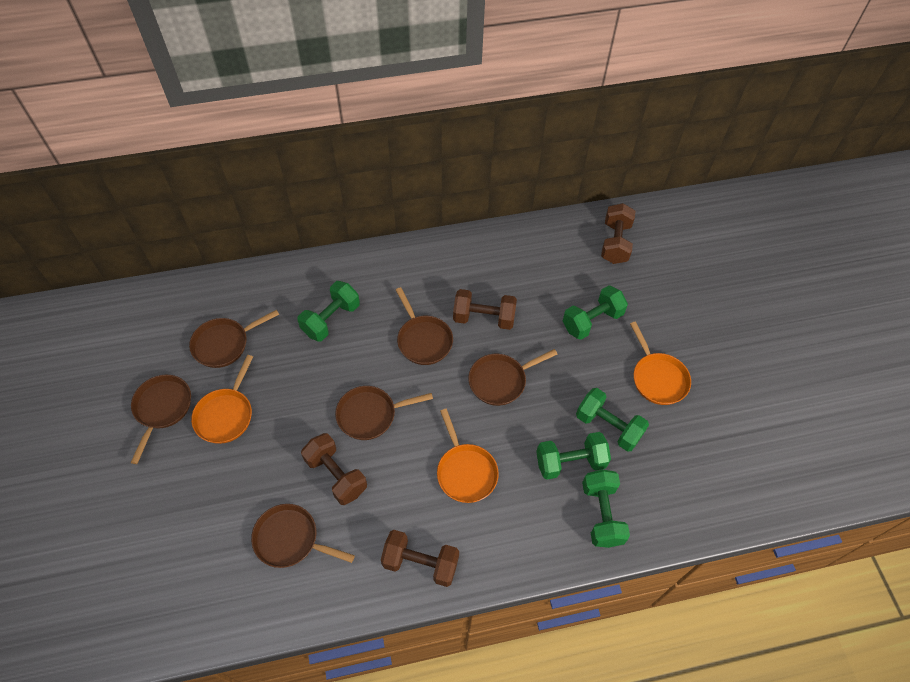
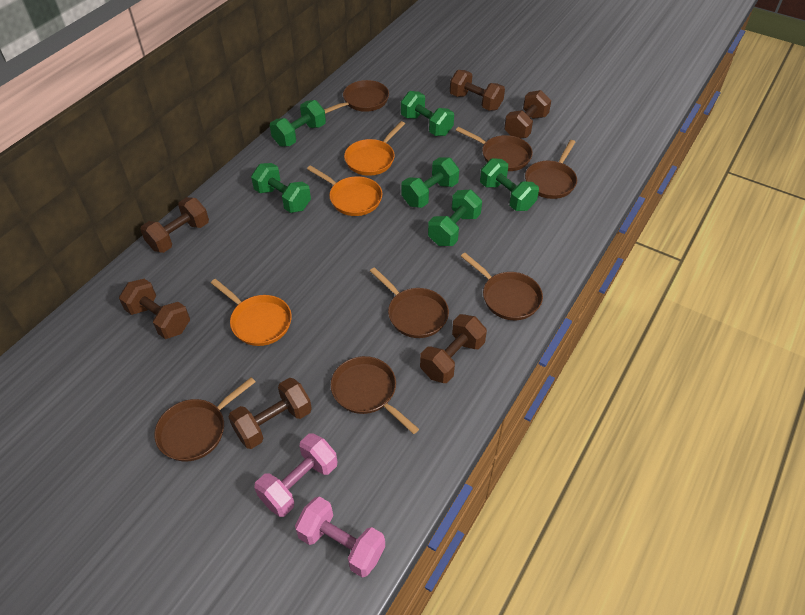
brown dumbbell: [301,433,367,505] [381,530,459,587] [453,289,517,330] [601,203,635,264] = 4 -> [119,279,190,339] [140,197,209,253] [228,378,312,449] [420,314,487,383] [450,70,505,111] [504,90,551,138] = 6
brown pan: [131,375,191,464] [189,310,279,368] [251,504,355,568] [335,386,433,440] [396,287,453,365] [468,349,557,406] = 6 -> [154,377,256,461] [324,80,389,114] [331,356,419,434] [370,267,449,338] [456,127,533,171] [461,253,543,320] [525,140,577,199] = 7
green dumbbell: [297,281,360,341] [536,432,611,480] [563,285,628,340] [576,388,649,452] [582,469,630,548] = 5 -> [251,163,311,213] [270,100,326,147] [401,91,454,136] [401,157,459,208] [428,190,482,246] [480,158,539,211] = 6
pink dumbbell: none = 0 -> [254,433,337,517] [295,496,385,577] = 2

